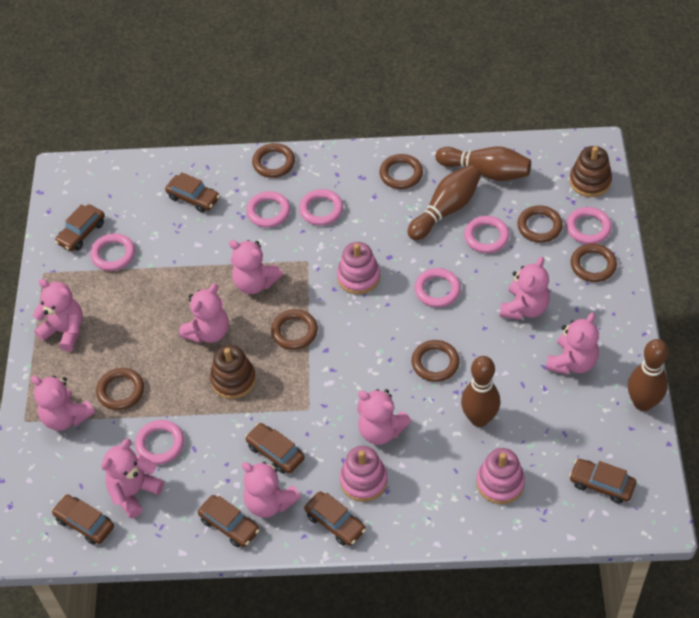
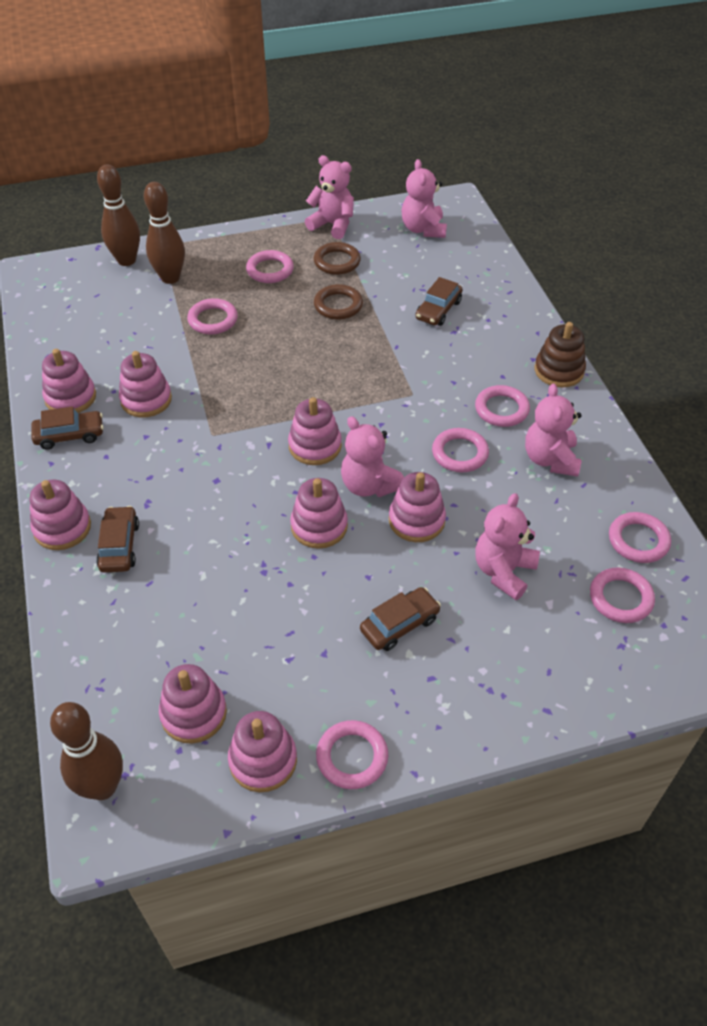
brown bowling pin: [408,165,481,240] [435,146,531,181] [461,356,500,427] [628,339,669,411] = 4 -> [50,702,123,800] [97,165,140,266] [144,182,185,284] = 3
brown car: [52,494,114,545] [55,205,105,251] [165,172,220,213] [198,495,260,547] [245,423,305,474] [304,491,366,546] [569,459,636,504] = 7 -> [31,406,103,450] [96,506,139,573] [360,587,441,651] [416,277,463,326] = 4
brown ring: [96,368,144,410] [252,143,295,178] [271,309,318,350] [379,154,423,189] [412,340,460,382] [517,205,563,243] [571,244,617,282] = 7 -> [314,242,361,275] [314,284,363,320] = 2
brown stacking toy: [210,345,256,399] [569,146,612,197] = 2 -> [535,322,586,388] = 1
pink stacking toy: [337,242,380,294] [340,446,388,502] [476,448,525,504] = 3 -> [30,479,91,550] [42,349,96,413] [119,351,172,417] [159,664,227,744] [228,711,297,792] [288,397,342,465] [290,478,348,549] [389,472,446,542] = 8
pink teddy bear: [31,376,95,431] [33,279,83,352] [101,439,164,518] [179,284,229,343] [229,240,283,294] [242,462,301,518] [357,389,411,445] [500,257,550,320] [546,313,599,375] = 9 -> [305,155,354,239] [341,416,404,497] [402,159,447,238] [475,493,540,600] [525,384,582,477] = 5

